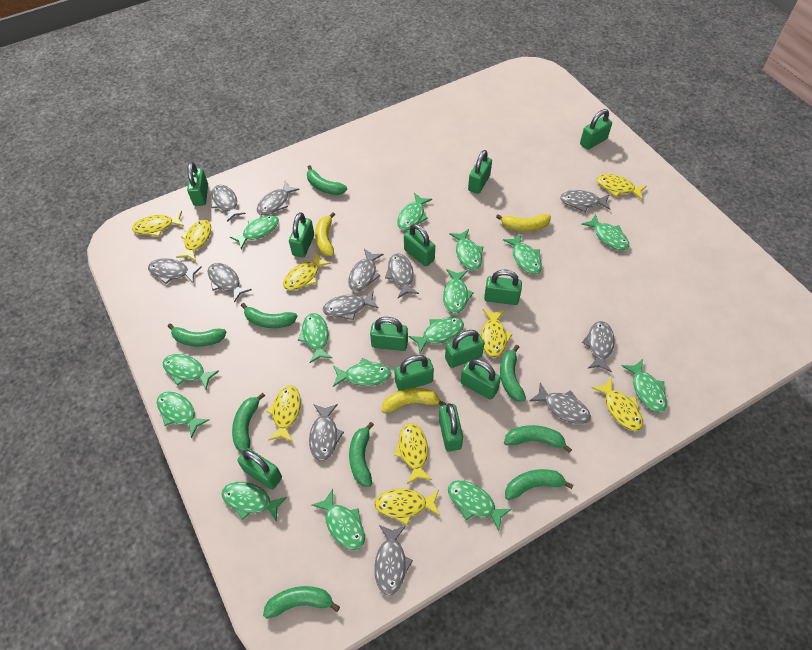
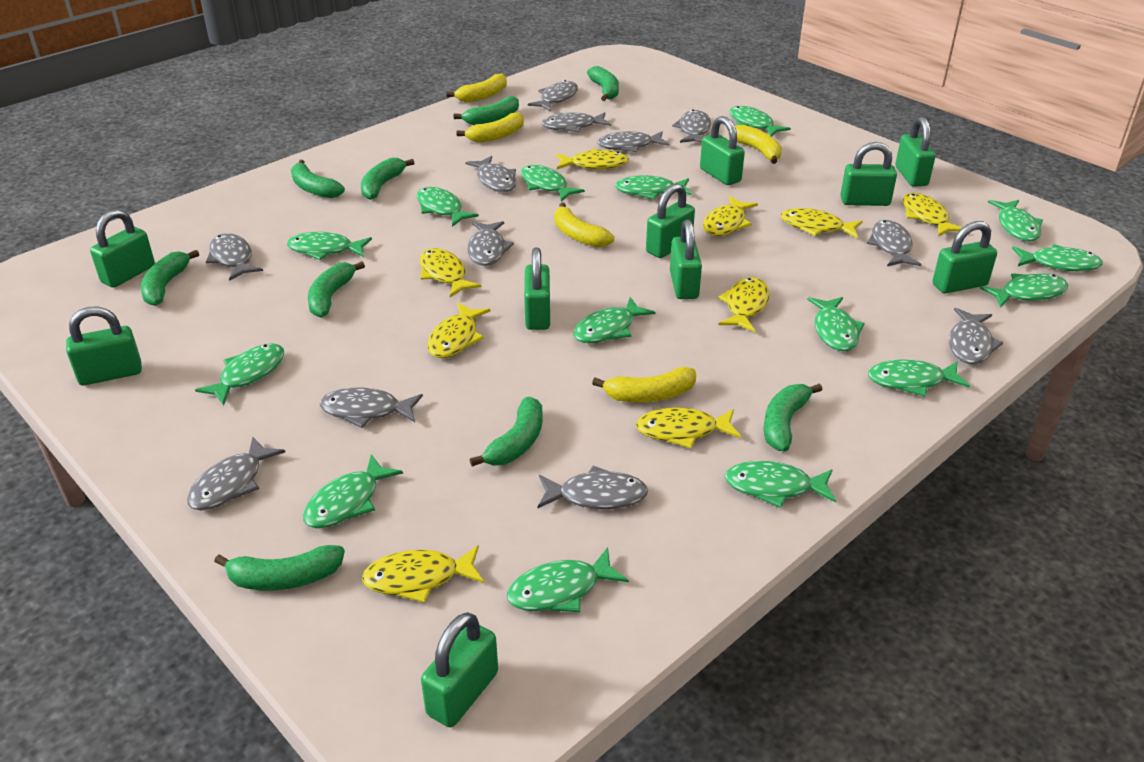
green padlock: [187,162,208,206] [237,448,282,490] [289,212,314,258] [370,317,408,351] [394,355,434,391] [404,224,435,266] [439,403,463,451] [445,330,484,368] [460,359,501,400] [468,150,492,194] [484,270,522,305] [580,109,612,150] = 12 -> [66,306,142,385] [90,209,155,288] [421,612,498,727] [524,247,550,330] [646,184,695,258] [670,219,702,299] [700,116,745,185] [840,142,897,206] [895,117,936,187] [932,221,997,293] = 10
yellow banana: [315,212,335,256] [382,388,446,413] [496,214,551,231] = 3 -> [447,73,507,102] [456,112,524,143] [554,203,614,248] [592,367,696,403] [728,125,782,164] = 5

